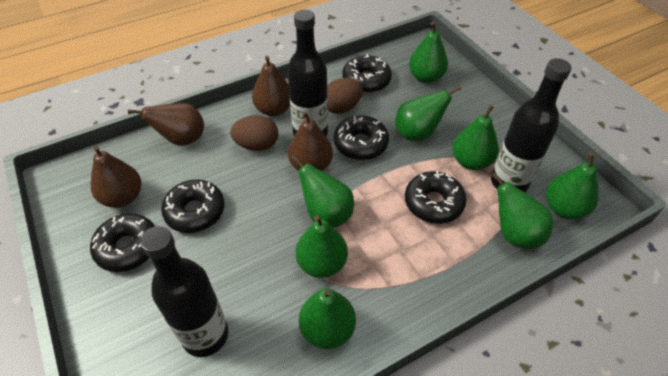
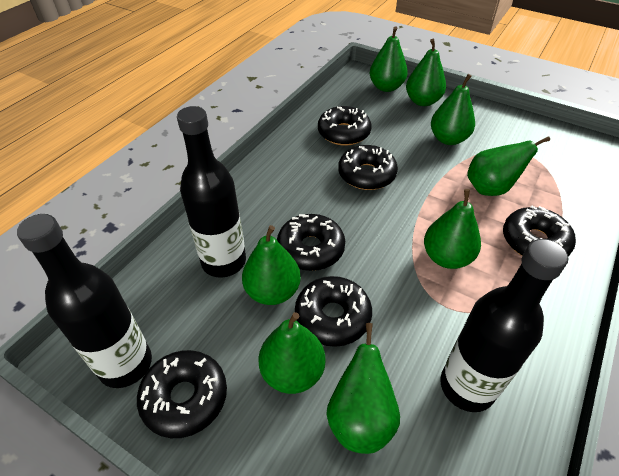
black donut: [90,213,155,272] [161,179,225,233] [334,116,389,160] [342,54,392,93] [405,170,467,224] = 5 -> [137,350,227,438] [277,214,345,271] [295,276,372,347] [318,106,371,146] [338,145,398,190] [503,206,576,256] = 6
brown egg: [230,115,278,151] [327,78,363,114] = 2 -> none = 0
brown pear: [91,146,142,208] [128,103,204,146] [252,56,290,116] [288,111,333,171] = 4 -> none = 0

